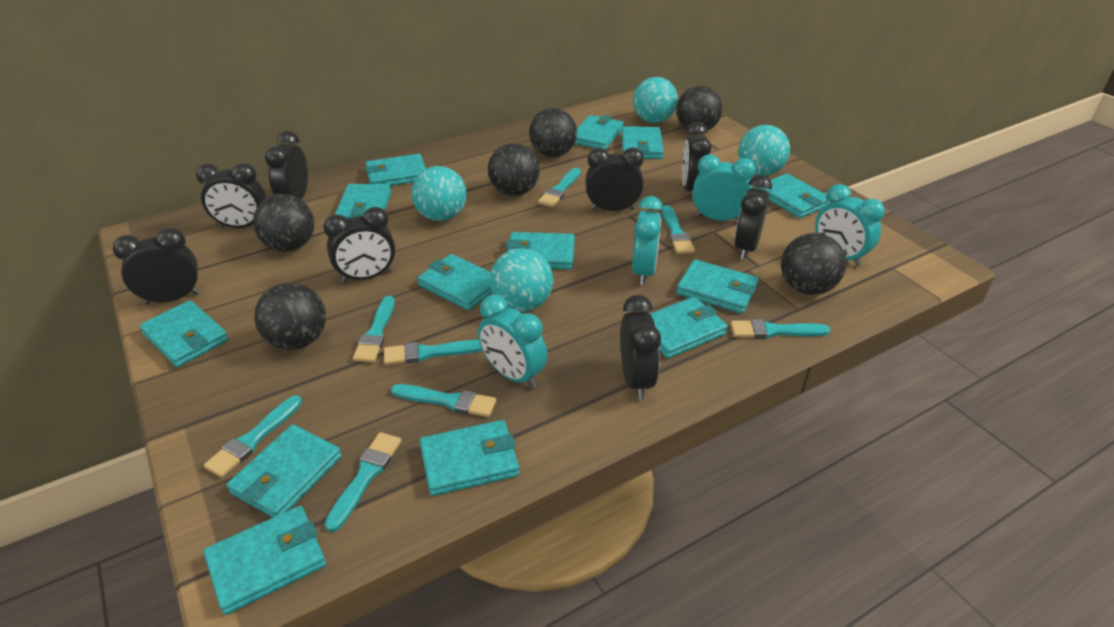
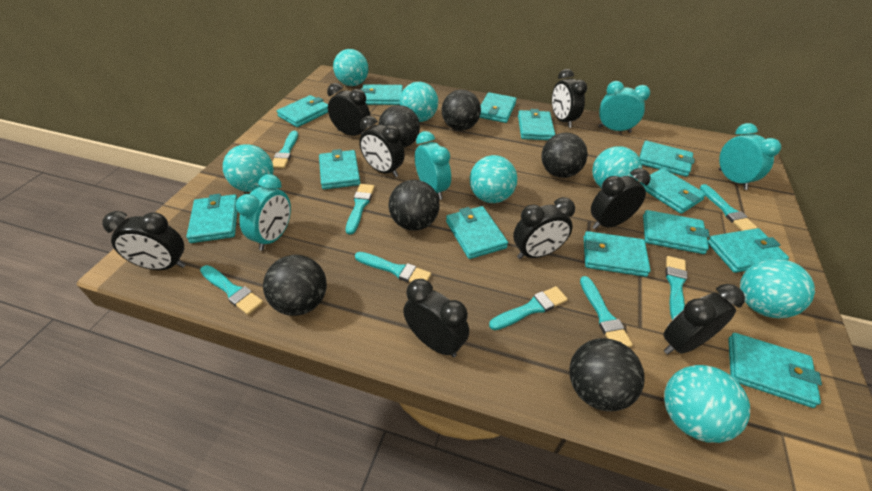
turquoise ball: [411,166,467,221] [490,248,553,312] [633,77,678,123] [738,125,790,176] = 4 -> [223,144,274,192] [333,49,368,86] [400,82,438,122] [470,155,517,203] [592,146,642,188] [664,365,750,443] [740,259,815,318] = 7

